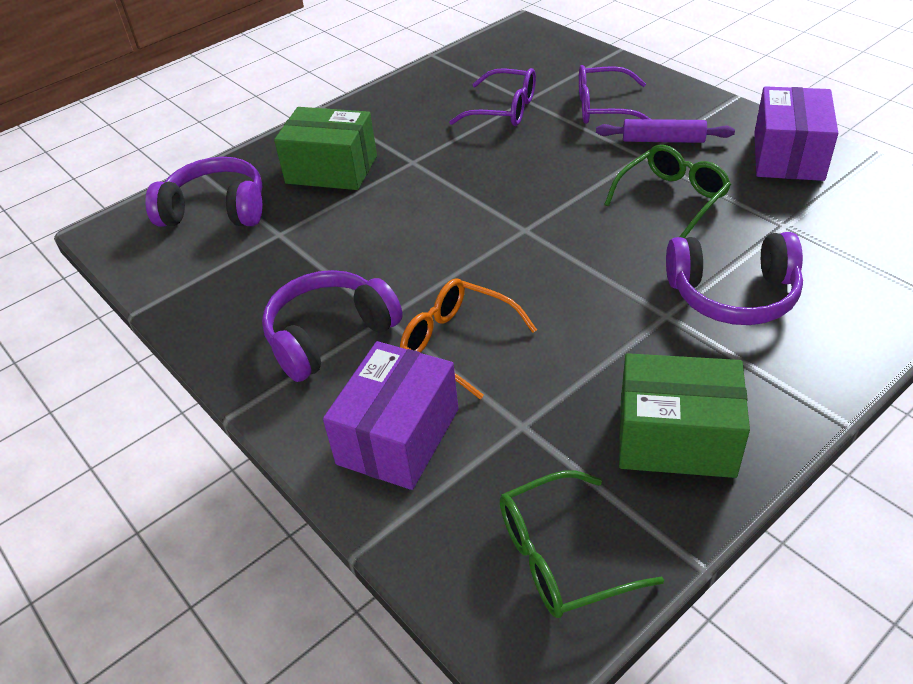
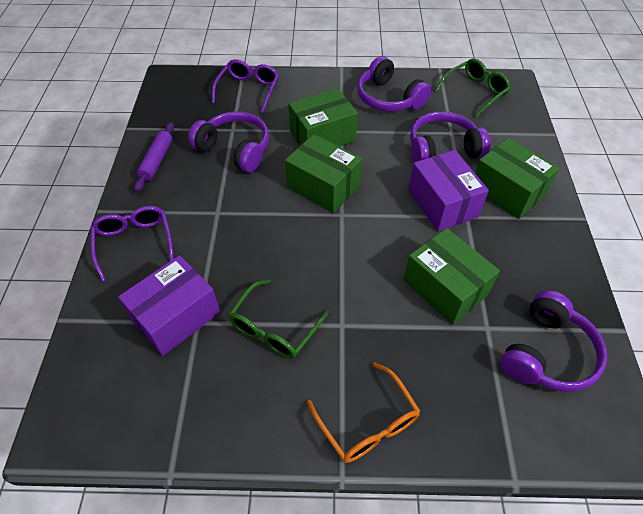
green box: [274,107,377,190] [619,353,750,478] = 2 -> [285,134,362,213] [288,88,358,147] [404,228,500,325] [475,138,559,219] = 4
purple headphones: [145,157,262,226] [262,270,403,382] [666,232,803,325] = 3 -> [188,111,269,173] [357,56,431,112] [410,111,490,162] [501,290,607,392] = 4

